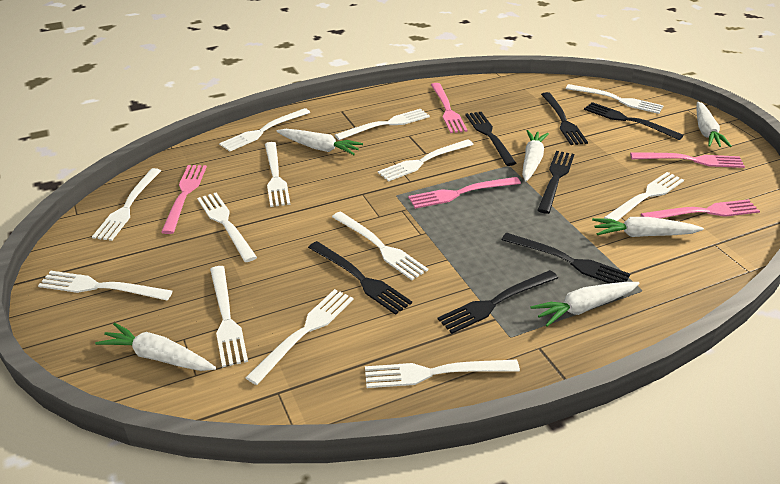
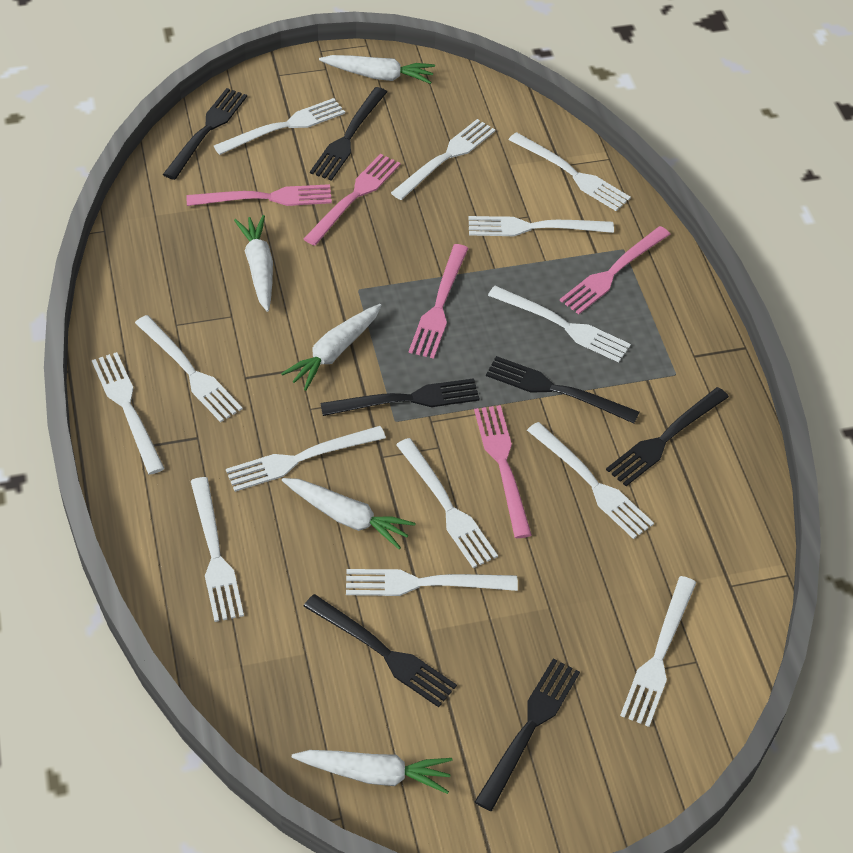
white carrot: [95,323,216,371] [277,129,363,155] [522,130,549,182] [530,282,640,327] [592,217,704,237] [696,102,732,147] = 6 -> [234,215,273,312] [281,304,382,391] [282,478,416,550] [292,750,452,794] [319,55,435,84] = 5

